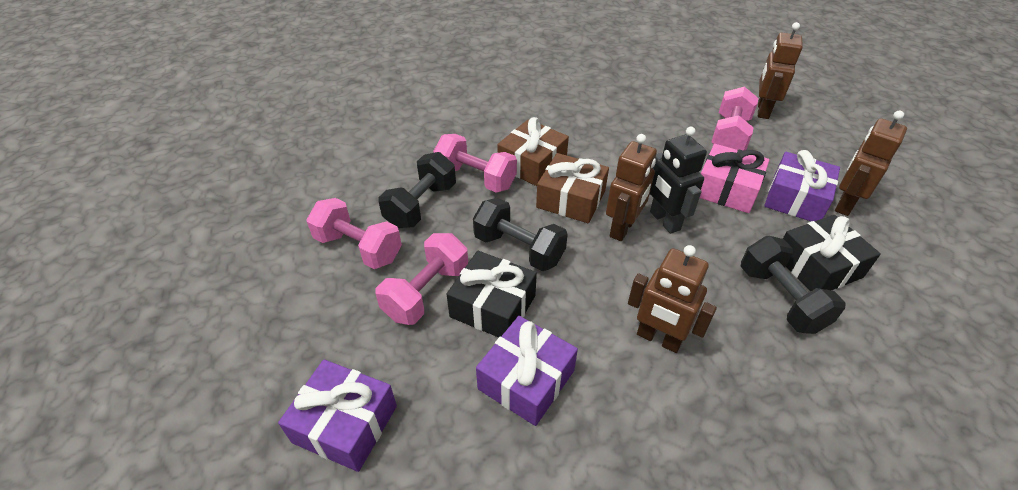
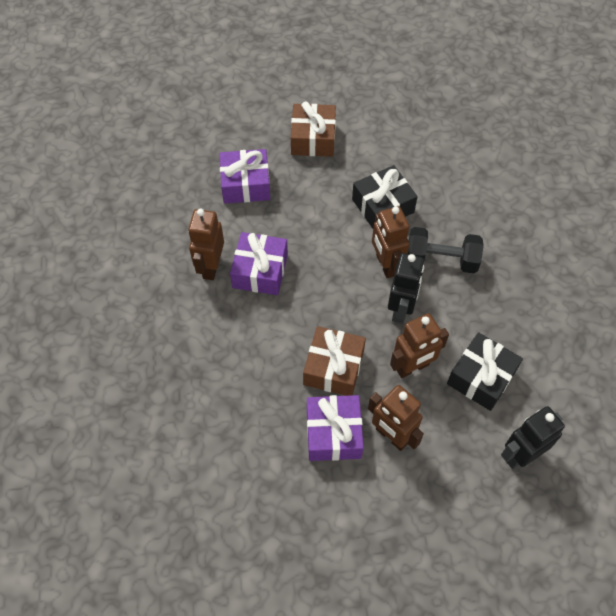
black dumbbell: [378,152,456,228] [473,198,568,271] [740,236,846,334] = 3 -> [408,227,484,273] = 1
black robot: [650,126,707,234] = 1 -> [388,253,424,324] [501,406,565,469] = 2
pink dumbbell: [307,198,402,269] [375,233,468,325] [433,134,517,193] [711,87,758,151] = 4 -> none = 0
pink gift: [700,144,769,213] = 1 -> none = 0

